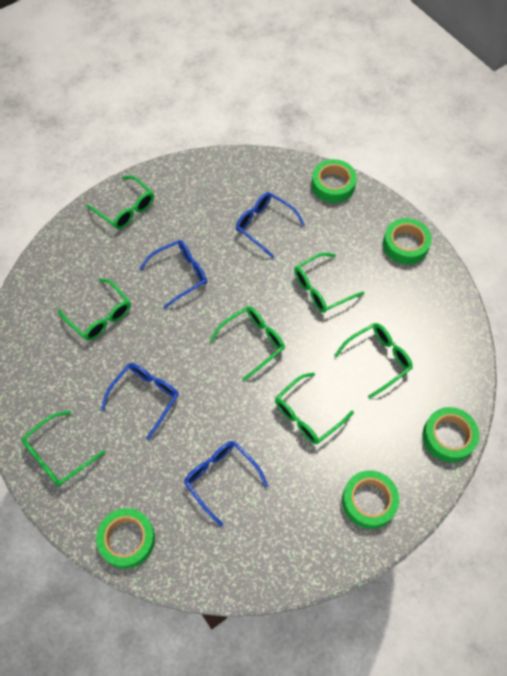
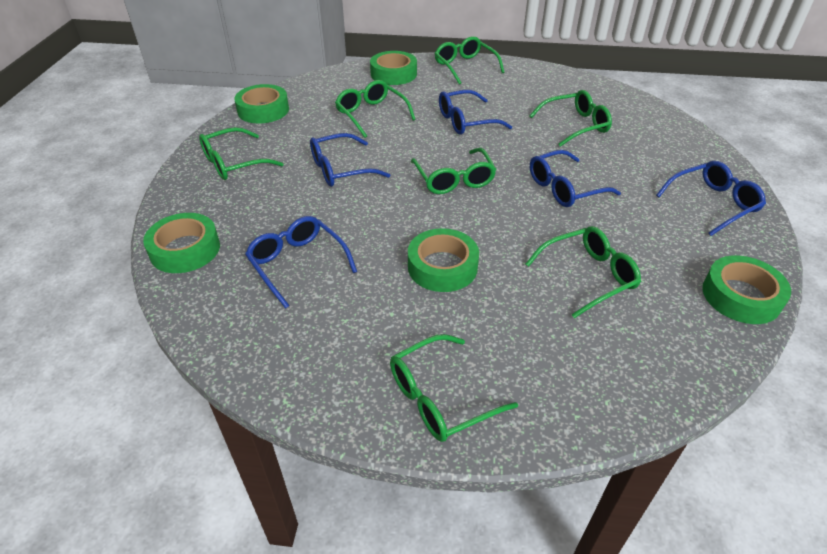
blue glasses: [101,363,179,440] [139,240,207,309] [184,441,268,526] [236,192,305,258] = 4 -> [245,216,357,309] [310,133,390,187] [439,90,512,135] [530,150,621,207] [656,161,766,236] = 5

